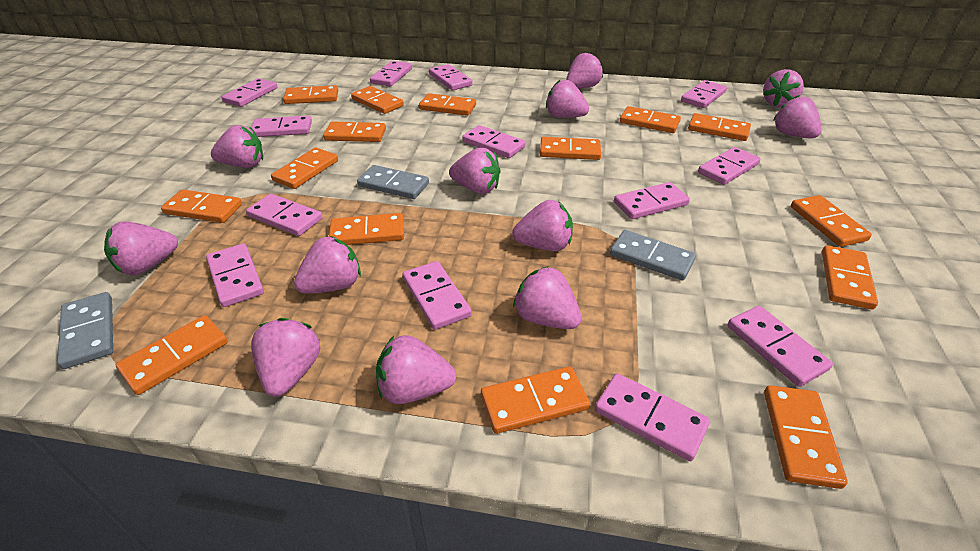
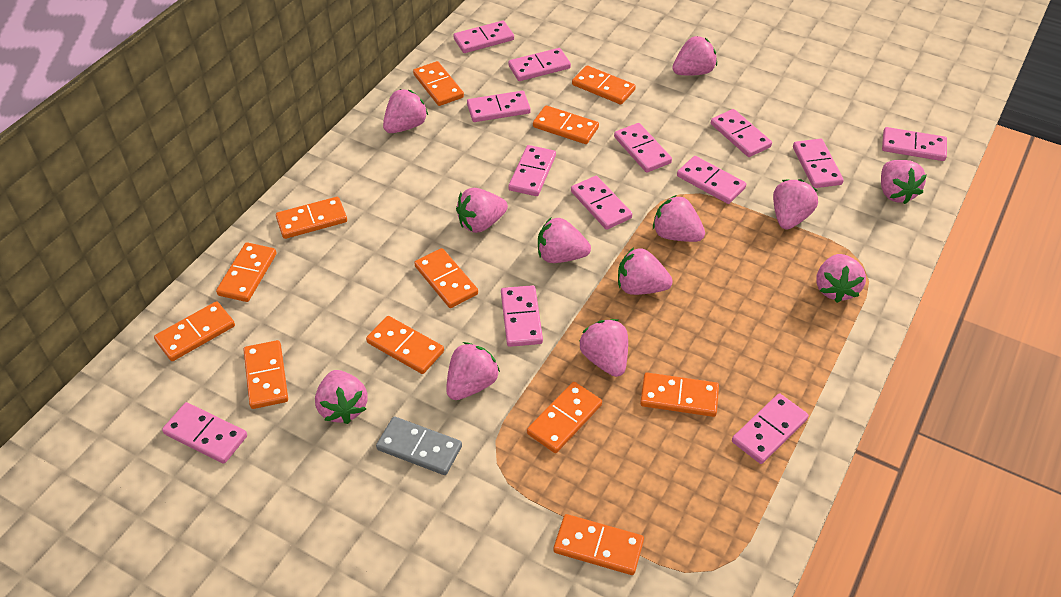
grey domino: [57,292,113,369] [357,165,429,199] [610,230,696,281] = 3 -> [376,417,462,475] = 1
orange domino: [116,315,228,395] [161,189,242,223] [271,148,338,189] [283,85,338,104] [323,121,386,142] [329,213,404,245] [351,86,404,114] [419,93,476,116] [481,366,590,434] [540,137,601,160] [620,106,681,133] [688,113,751,141] [764,385,848,489] [791,195,872,247] [822,245,878,309] = 15 -> [154,301,235,361] [216,242,277,302] [244,340,288,409] [276,197,347,239] [366,316,444,374] [413,61,464,106] [414,248,478,308] [527,382,602,453] [533,105,599,144] [554,514,644,575] [572,65,636,105] [640,372,719,417] = 12

